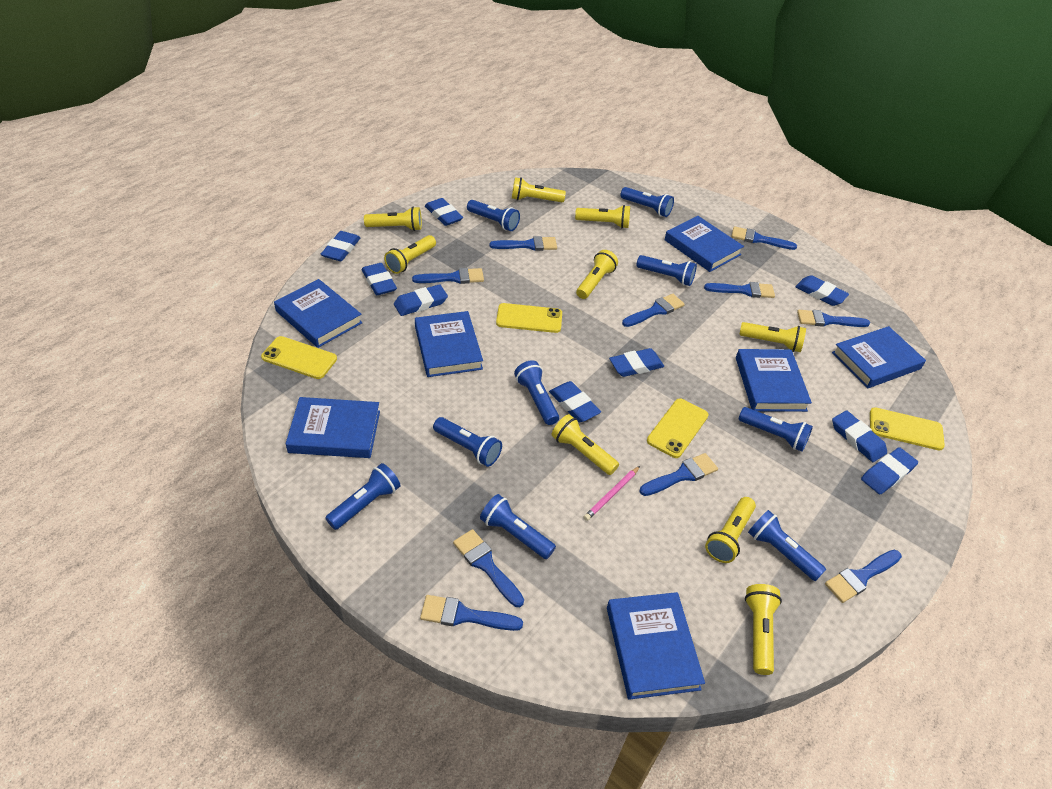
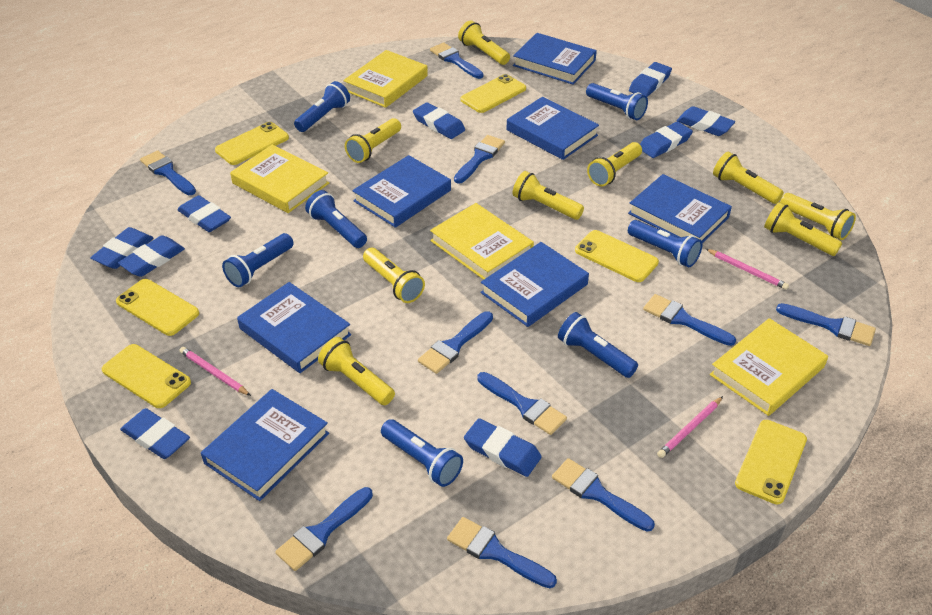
blue flashlight: [326,463,401,530] [433,417,502,467] [467,200,520,231] [480,494,556,559] [514,360,559,425] [620,187,674,217] [637,255,697,286] [739,407,813,451] [748,510,826,581] = 9 -> [222,233,294,287] [294,81,350,132] [305,190,367,248] [381,419,463,487] [558,312,638,378] [586,83,648,120] [628,220,702,267] = 7
pink pencil: [584,466,640,521] = 1 -> [179,347,251,396] [657,396,723,458] [706,249,789,290] = 3
yellow book: none = 0 -> [230,144,329,213] [343,50,428,108] [430,203,534,280] [710,318,828,416] = 4
yellow phone: [261,336,337,379] [496,303,562,333] [647,398,709,458] [870,407,945,450] = 4 -> [102,344,191,408] [116,279,199,336] [215,122,289,165] [460,74,526,113] [575,230,659,282] [735,420,807,504] = 6

